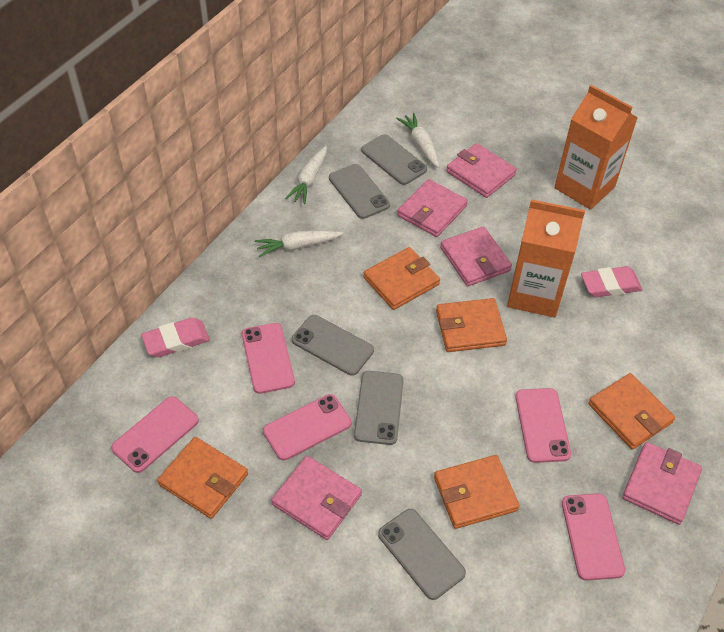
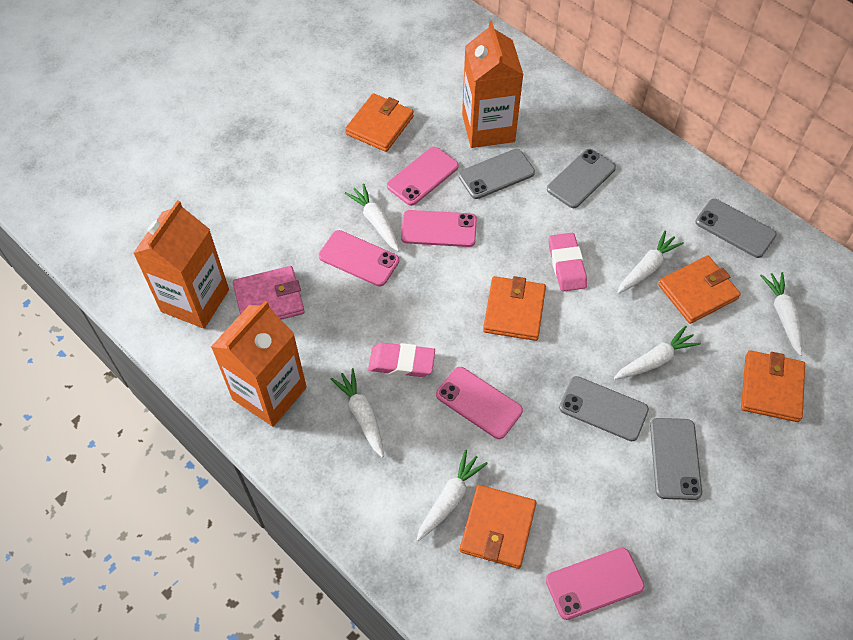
orange carton: [507,199,585,318] [554,85,638,210] = 2 -> [133,200,229,329] [211,301,307,427] [462,21,523,148] = 3
pink wallet: [271,456,362,540] [397,179,468,237] [440,226,512,286] [446,143,517,198] [622,442,702,525] = 5 -> [233,266,305,320] = 1
white carrot: [255,230,343,257] [285,146,327,204] [396,113,440,168] = 3 -> [330,368,384,458] [345,184,400,252] [417,450,488,541] [614,326,701,380] [617,230,684,294] [760,272,802,356] = 6

